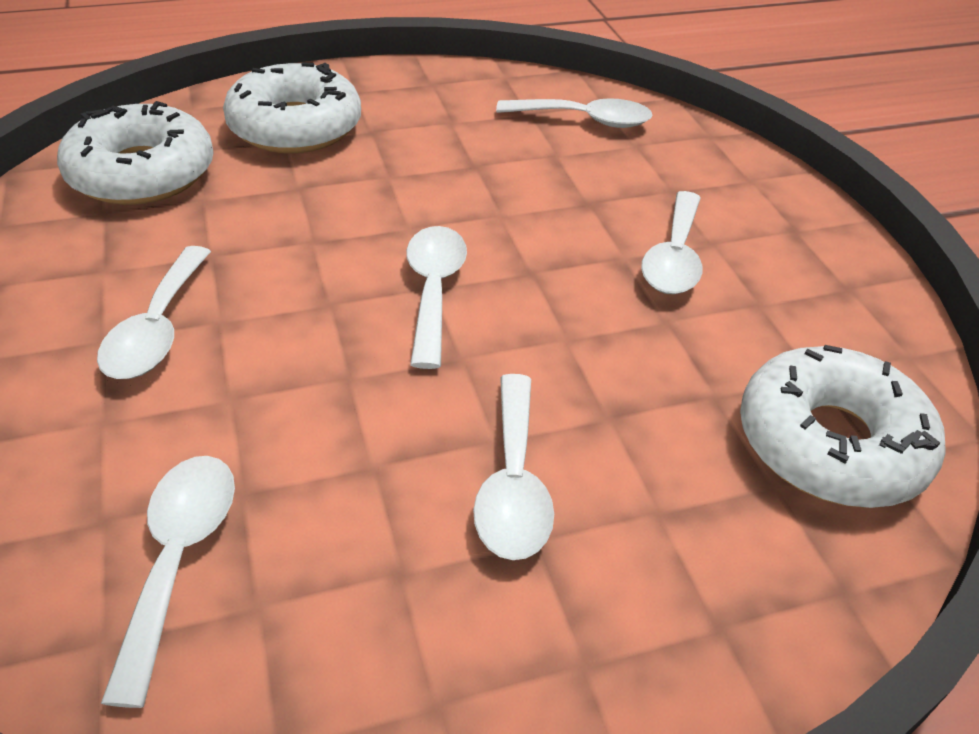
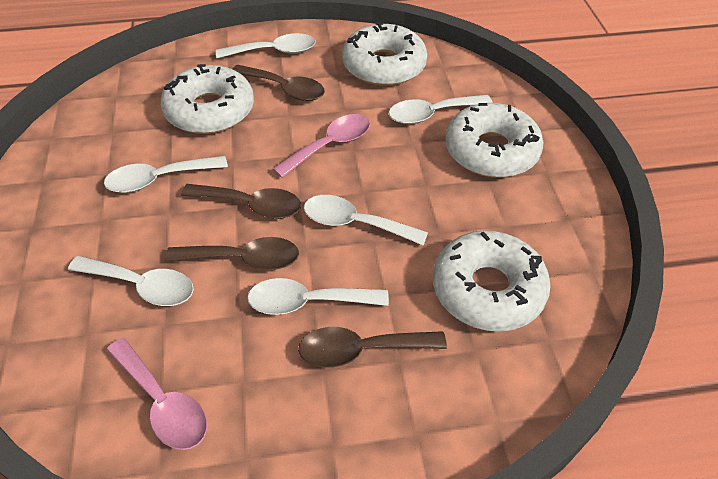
brown spoon: none = 0 -> [165,237,299,270] [181,184,301,219] [232,65,325,101] [298,327,447,368] = 4
pink spoon: none = 0 -> [107,338,207,450] [273,114,370,178] = 2
white donut: [57,101,214,205] [223,62,361,153] [740,345,945,508] = 3 -> [160,64,254,134] [342,22,427,86] [433,231,551,331] [445,103,544,178] = 4

